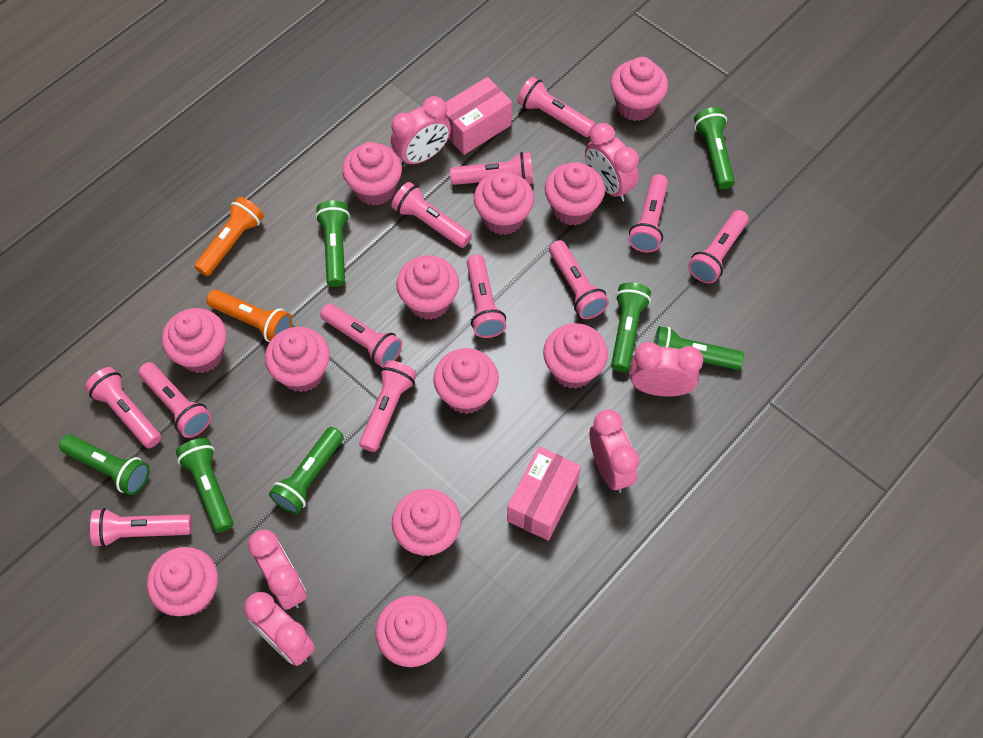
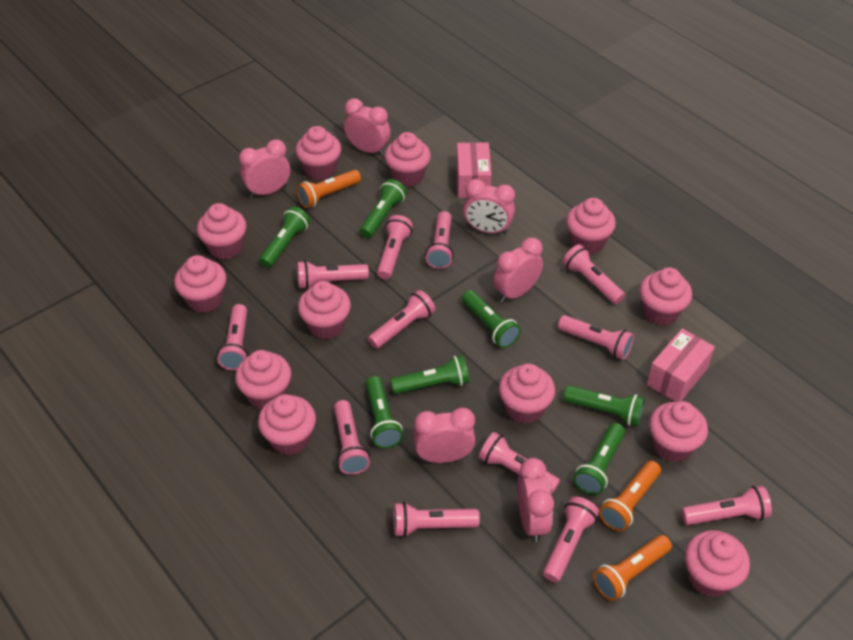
orange flashlight: [194,197,264,276] [207,290,292,342] = 2 -> [296,170,361,208] [593,535,672,601] [599,461,661,531] = 3

